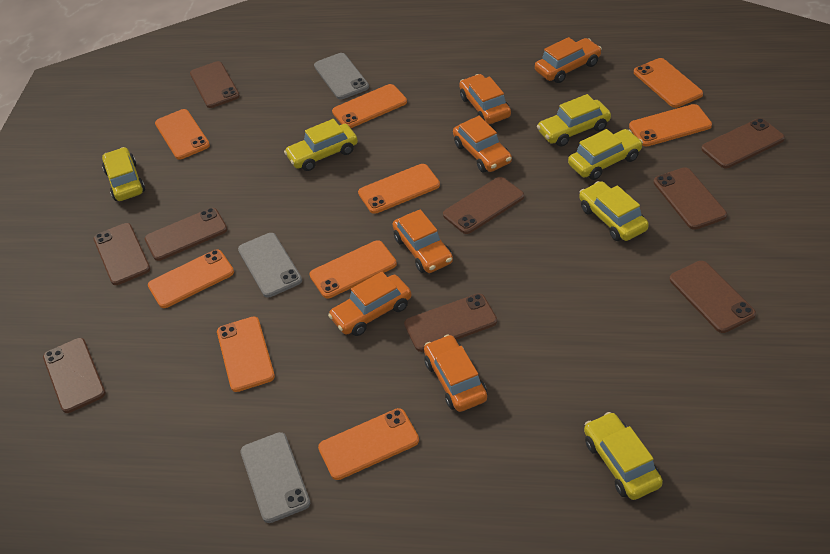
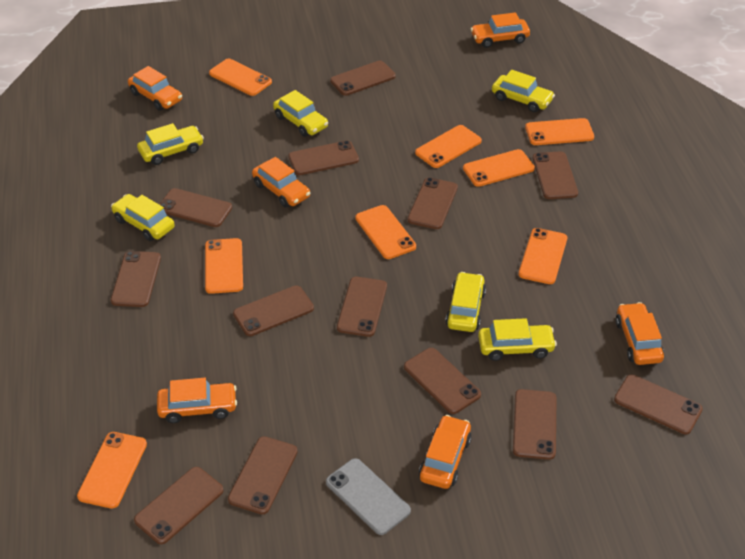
brown phone: [43,338,106,413] [94,223,150,285] [145,208,227,261] [190,61,240,108] [404,293,497,352] [443,177,524,234] [654,167,727,230] [670,261,756,333] [702,118,785,168] = 9 -> [111,251,161,307] [134,467,224,544] [159,188,232,227] [228,436,298,515] [233,286,314,336] [288,140,359,175] [330,61,396,96] [337,277,387,337] [404,348,481,414] [408,177,458,229] [513,389,557,460] [533,151,578,199] [614,374,703,434] = 13
grey phone: [238,233,302,297] [241,432,310,523] [314,53,369,99] = 3 -> [326,458,411,535] = 1
orange phone: [148,250,234,308] [155,109,210,160] [217,316,275,392] [309,240,397,298] [318,408,419,480] [332,84,407,128] [358,164,440,214] [629,104,712,147] [634,58,703,108] = 9 -> [77,432,147,509] [205,238,243,294] [209,59,272,96] [355,205,416,259] [415,125,482,168] [463,149,535,187] [519,228,567,284] [525,118,594,145] = 8

